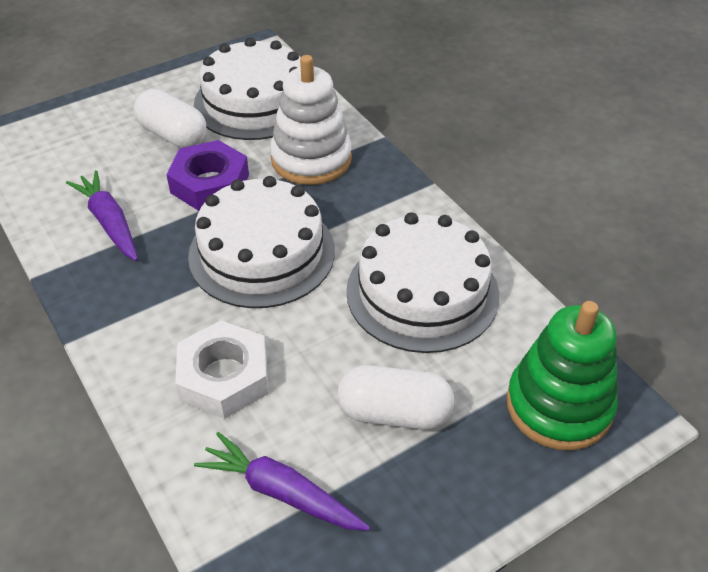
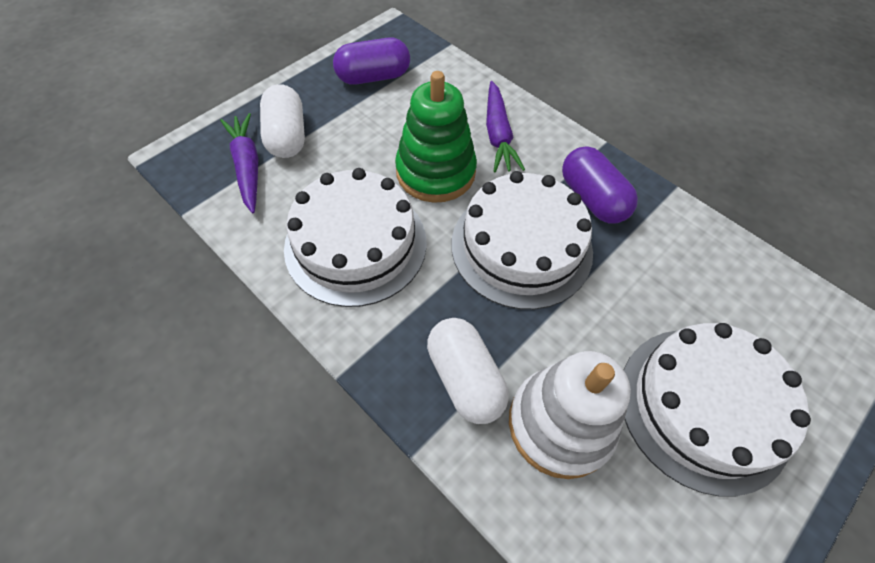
purple capsule: none = 0 -> [333,37,410,85] [562,147,638,223] = 2
purple nut: [166,140,249,211] = 1 -> none = 0
white nut: [175,320,268,419] = 1 -> none = 0

